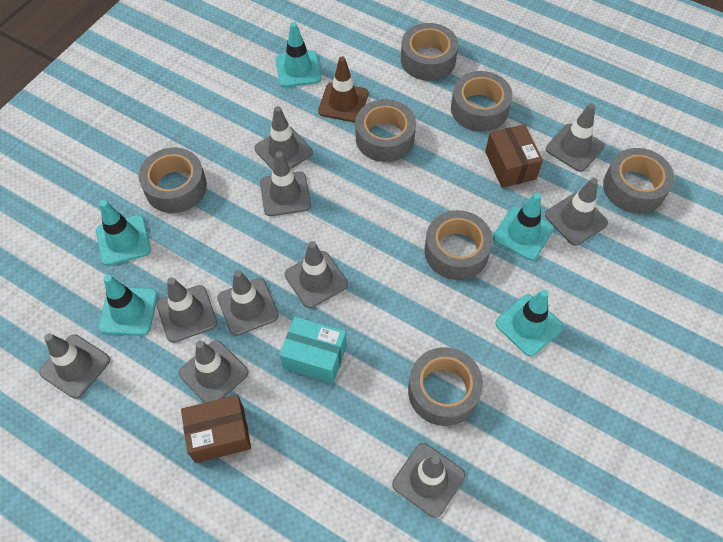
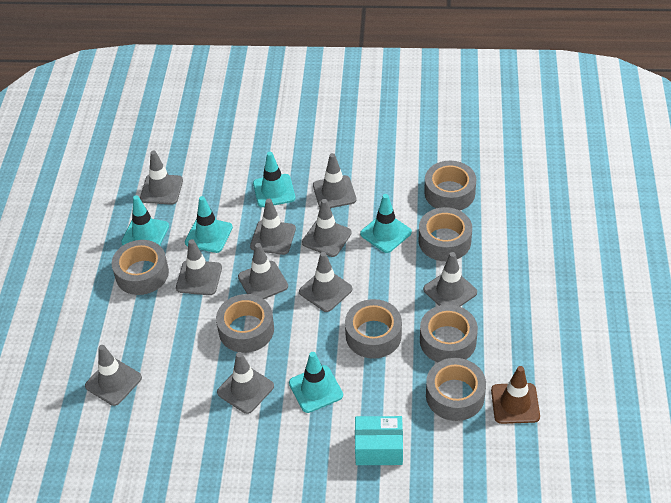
brown box: [181,395,251,463] [485,124,543,188] = 2 -> none = 0

